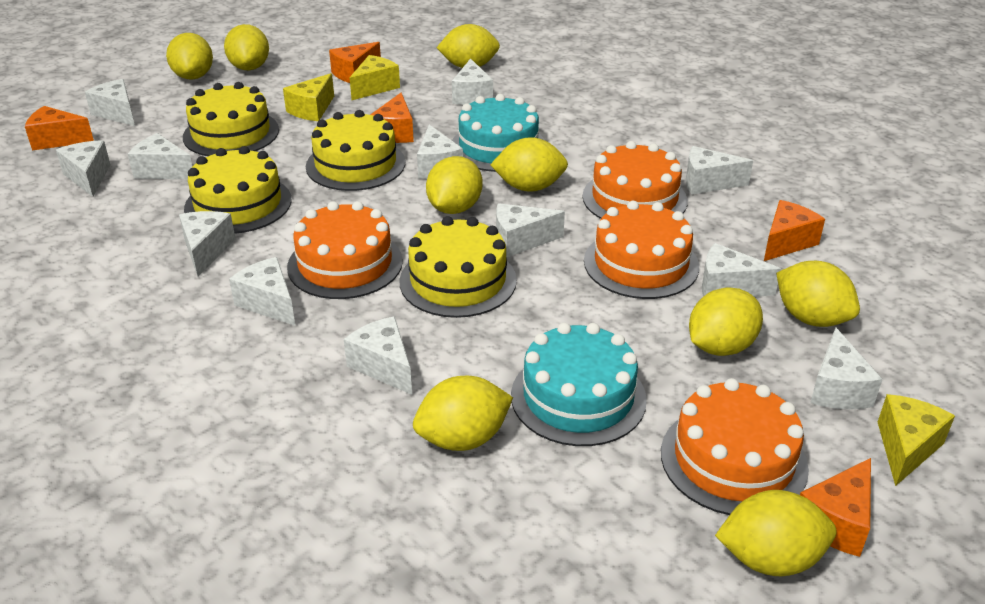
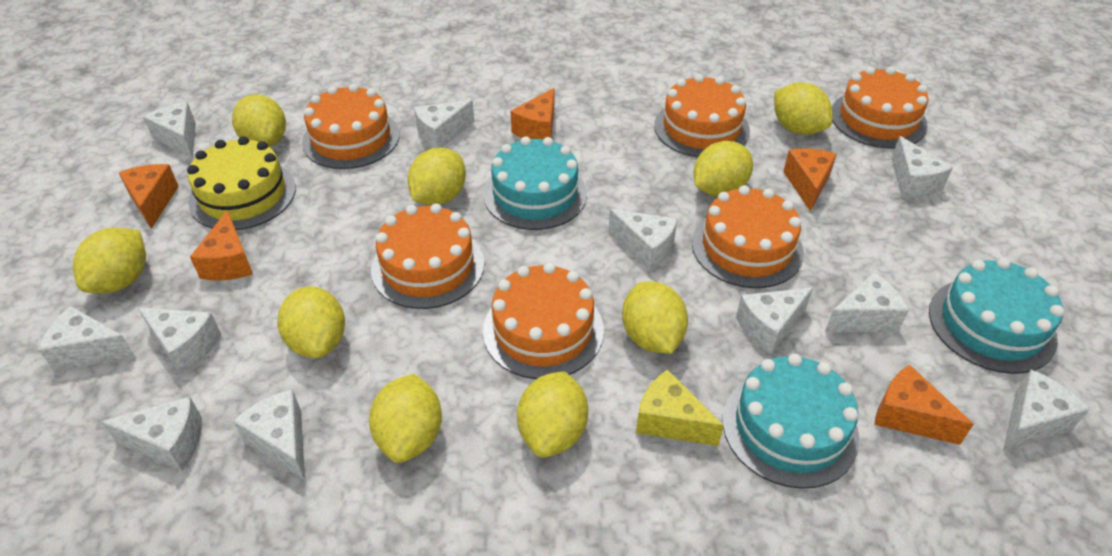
orange cake: [287,201,403,299] [582,141,688,219] [584,201,699,299] [661,378,809,515] = 4 -> [302,84,400,169] [371,203,484,309] [483,263,604,379] [654,74,750,157] [692,185,804,288] [832,67,929,149] = 6
turquoise cake: [452,94,545,172] [511,323,647,446] = 2 -> [484,136,587,230] [723,353,859,489] [929,258,1064,374] = 3
white cheese: [56,140,111,197] [85,79,135,126] [128,133,192,179] [179,211,235,277] [229,257,295,326] [344,316,412,395] [417,125,463,179] [452,58,493,105] [496,204,565,257] [686,146,753,194] [702,243,781,297] [810,328,883,409] = 12 -> [38,306,135,371] [101,396,202,471] [138,307,221,374] [143,101,196,158] [233,390,305,480] [414,100,475,148] [609,209,677,270] [736,287,813,354] [825,272,909,332] [891,136,953,198] [1003,370,1090,450] = 11
yellow cake: [183,82,279,156] [184,146,292,234] [306,110,405,191] [400,216,517,318] = 4 -> [187,136,296,230] = 1
yellow cheese: [283,73,334,121] [350,55,400,100] [878,394,955,486] = 3 -> [636,369,724,446] = 1

